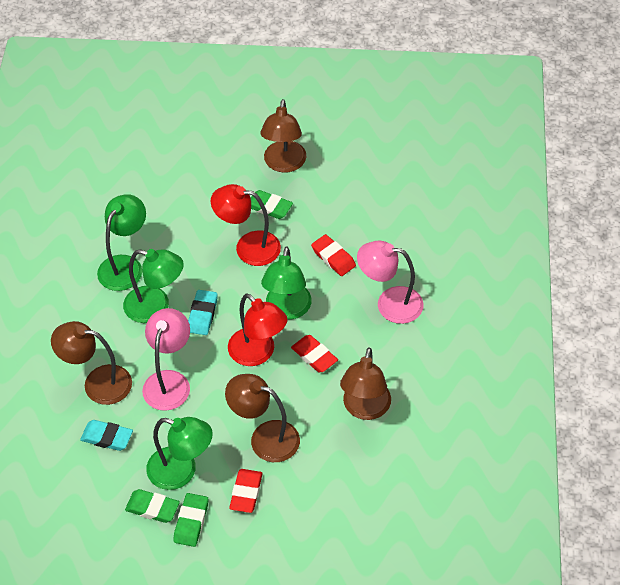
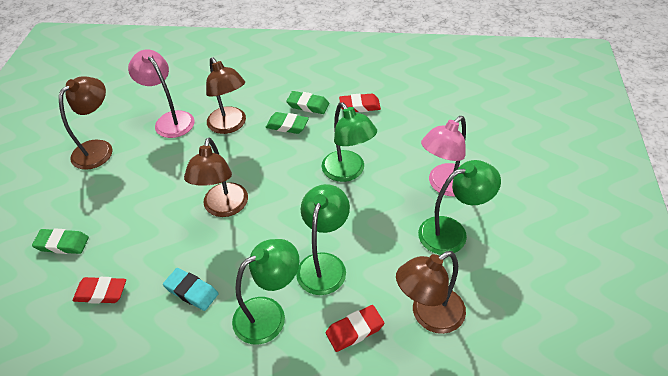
red lamp: [211,184,281,266] [228,294,288,366] = 2 -> none = 0
turquoise eraser: [80,420,133,451] [188,290,218,335] = 2 -> [163,268,218,311] = 1

